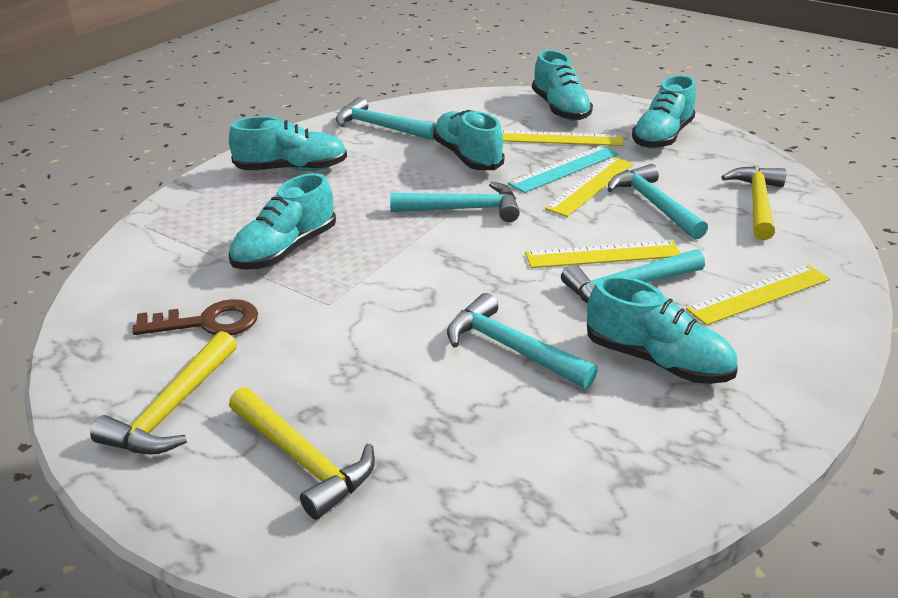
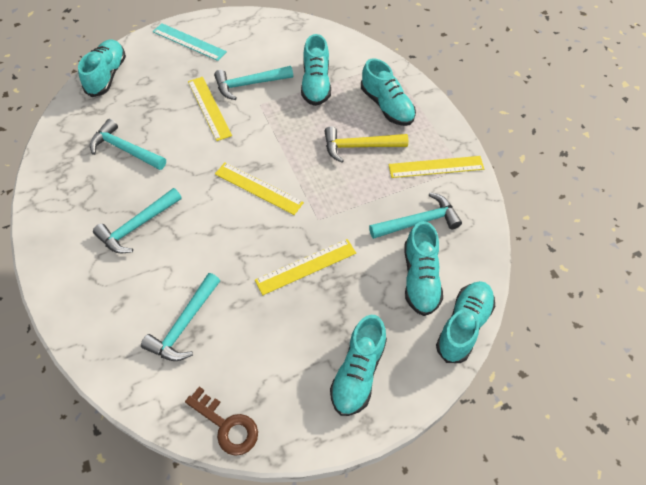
yellow hammer: [90,331,237,454] [229,387,375,520] [721,166,786,240] = 3 -> [324,126,408,163] = 1

